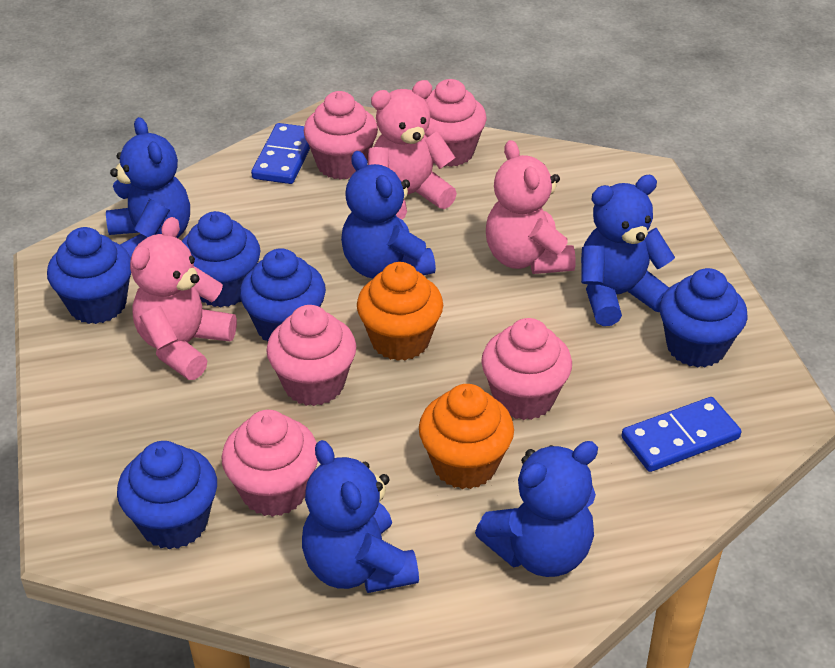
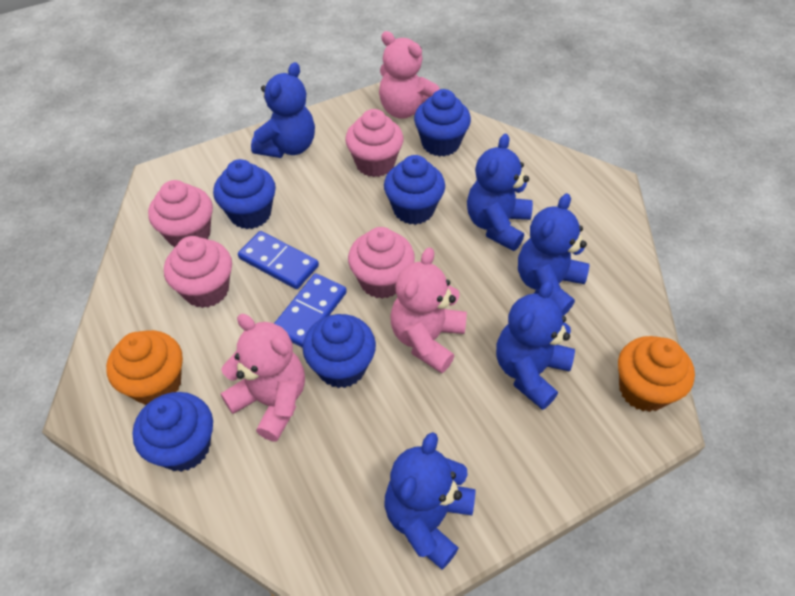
pink cupcake: [221,410,318,517] [266,305,356,406] [303,91,378,180] [424,79,487,167] [481,318,572,420] = 5 -> [148,180,213,248] [164,236,232,308] [345,109,404,177] [348,227,415,299] = 4

